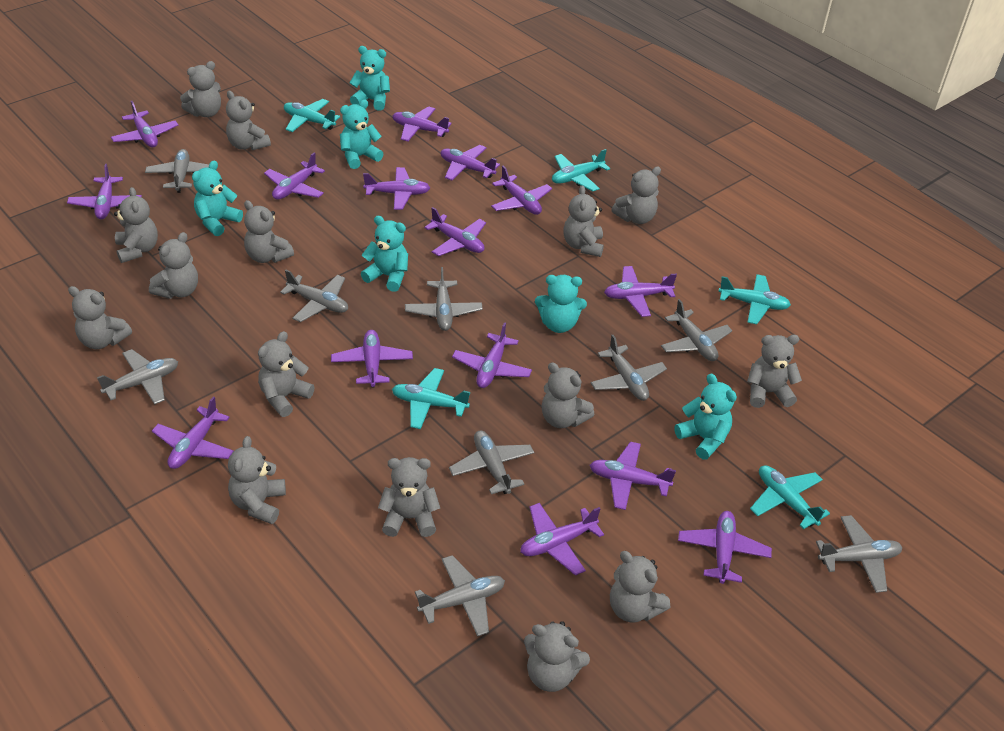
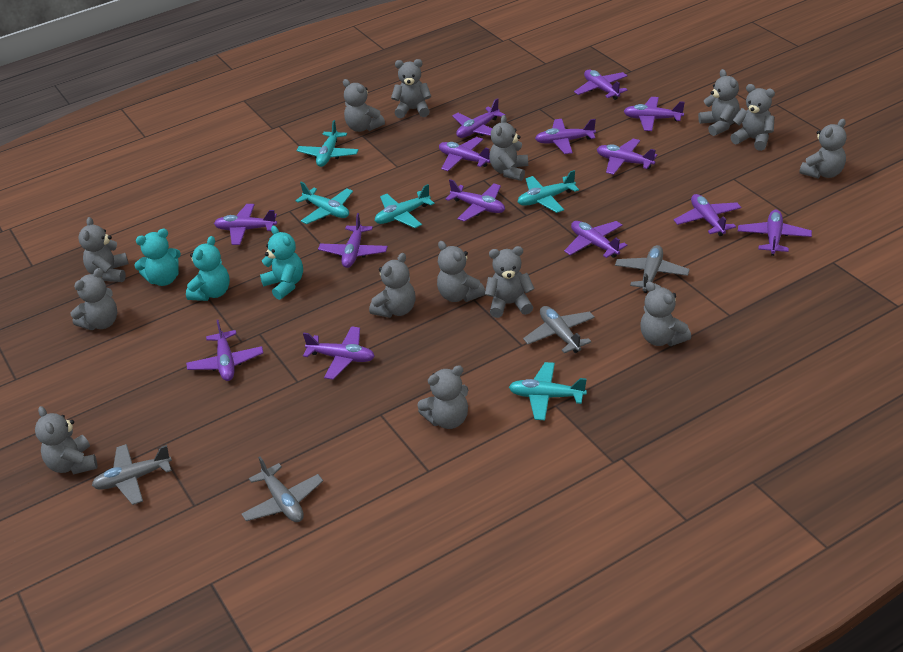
grey plane: [97,349,178,405] [145,149,209,193] [280,270,348,322] [405,267,483,331] [415,555,505,637] [449,430,534,494] [590,335,667,401] [661,299,732,361] [816,515,903,593] = 9 -> [92,444,172,505] [241,456,323,522] [523,306,595,353] [615,245,690,293] = 4
grey teddy bear: [68,286,132,349] [114,187,158,263] [149,232,198,299] [180,61,221,117] [226,91,271,150] [228,436,286,524] [244,200,294,263] [258,331,315,417] [378,457,440,537] [524,621,590,692] [542,362,594,428] [563,186,604,257] [610,551,670,623] [611,166,661,224] [747,335,802,408] = 15 -> [35,406,97,474] [71,268,117,330] [79,217,129,282] [343,79,385,132] [369,253,416,318] [391,59,431,118] [417,365,468,429] [437,241,485,302] [485,246,535,318] [489,115,528,181] [640,281,691,346] [698,69,740,136] [730,84,775,151] [799,119,847,179] = 14
purple plane: [67,164,142,219] [111,101,178,147] [152,397,234,469] [264,152,325,200] [331,330,413,388] [363,167,430,210] [392,106,452,141] [424,207,486,256] [441,145,500,181] [452,322,532,388] [491,166,552,215] [520,503,604,576] [589,442,676,510] [604,266,677,317] [678,511,772,584] = 15 -> [186,320,263,381] [214,204,277,245] [303,326,375,380] [318,213,388,268] [439,137,490,171] [445,179,505,222] [452,98,506,138] [535,119,596,154] [564,221,627,258] [574,70,628,100] [597,139,657,175] [624,97,685,131] [674,194,741,236] [738,210,812,256] = 14
turquoise teddy bear: [192,160,243,236] [340,100,383,169] [349,46,390,111] [361,216,408,292] [535,275,587,333] [674,374,737,460] = 6 -> [134,229,181,286] [186,236,230,301] [260,226,303,300] = 3

